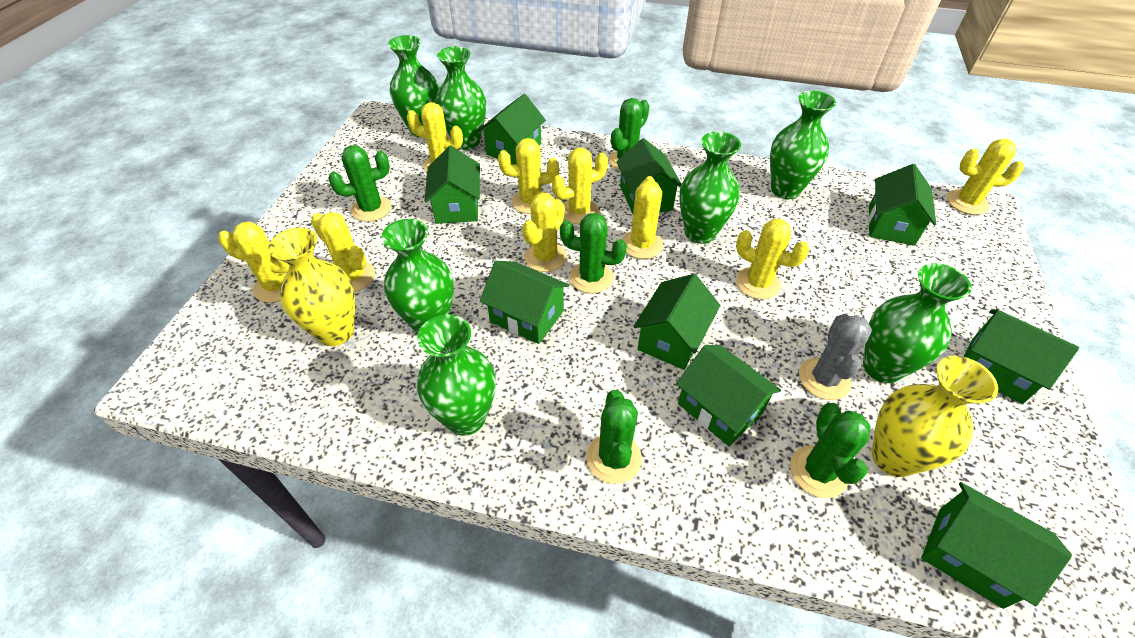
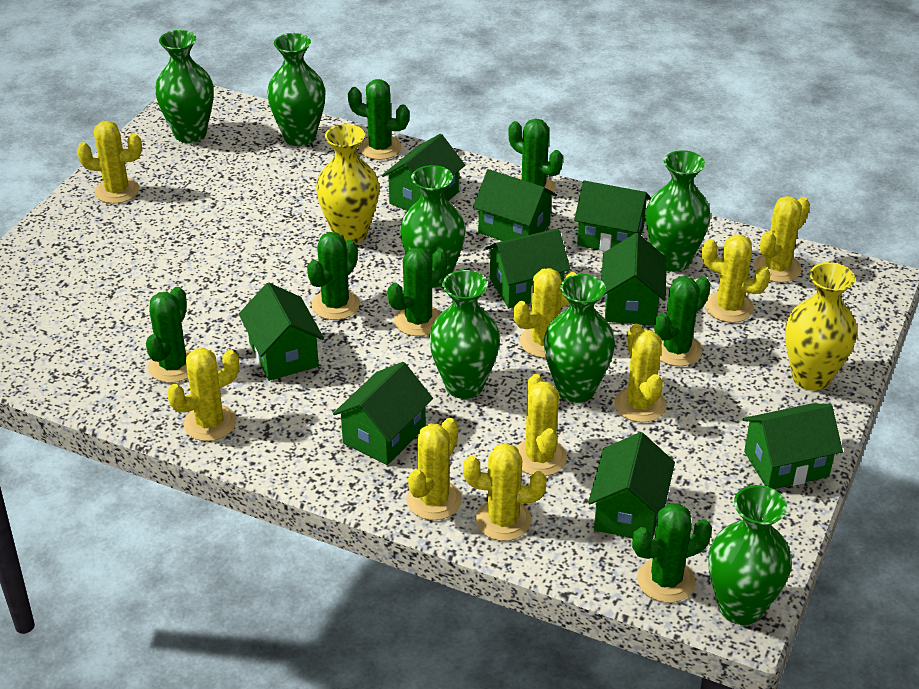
green cactus: [328,145,391,222] [560,213,627,293] [586,390,642,484] [609,98,649,170] [790,403,871,498] = 5 -> [146,287,191,383] [307,232,360,320] [348,79,409,160] [388,247,447,336] [508,119,563,196] [632,503,712,603] [654,276,711,366] = 7
grey cactus: [799,314,872,400] = 1 -> none = 0

